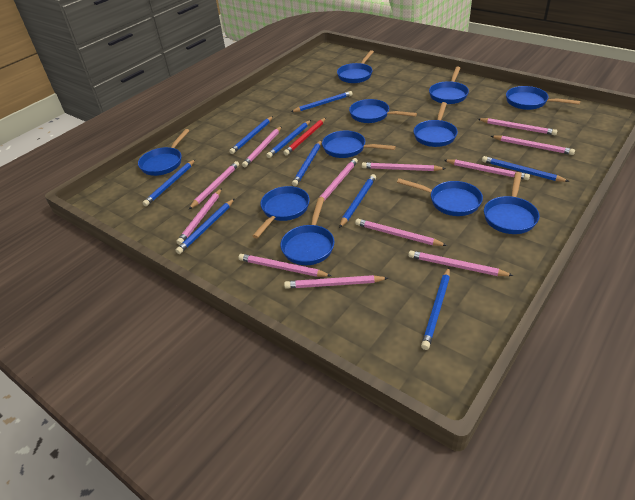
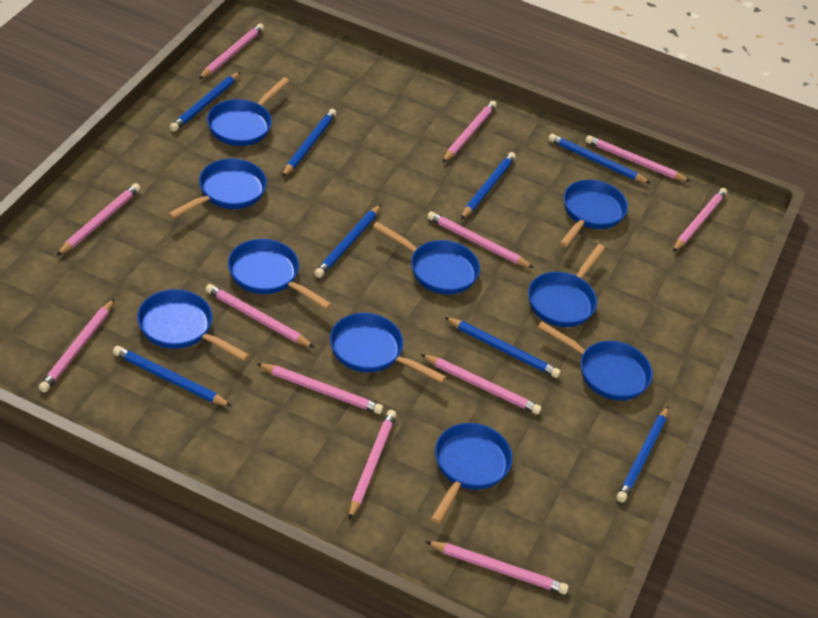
blue pan: [138,129,190,176] [253,186,310,238] [280,198,334,265] [322,130,396,158] [337,50,374,83] [349,99,417,123] [397,178,483,216] [414,102,458,147] [429,67,469,104] [484,172,539,234] [506,86,580,110] = 11 -> [137,289,249,361] [168,158,267,219] [207,77,289,146] [228,239,332,310] [330,313,446,383] [373,222,480,295] [431,423,513,524] [528,244,605,327] [538,321,653,401] [560,180,628,247] = 10
blue pencil: [142,159,196,206] [175,199,234,254] [229,116,273,154] [266,120,311,158] [291,91,353,112] [292,140,321,186] [339,174,376,228] [421,268,450,350] [482,156,569,182] = 9 -> [113,346,232,407] [170,72,240,132] [282,109,337,177] [314,205,381,278] [445,317,561,378] [461,152,516,219] [548,134,651,184] [617,406,669,502] = 8
red pencil: [283,118,326,155] = 1 -> none = 0

